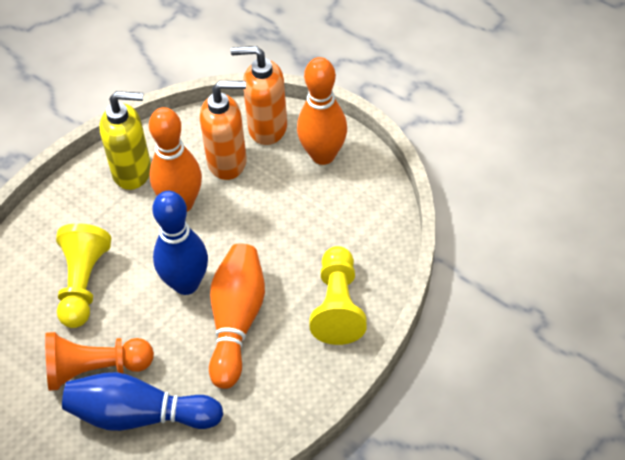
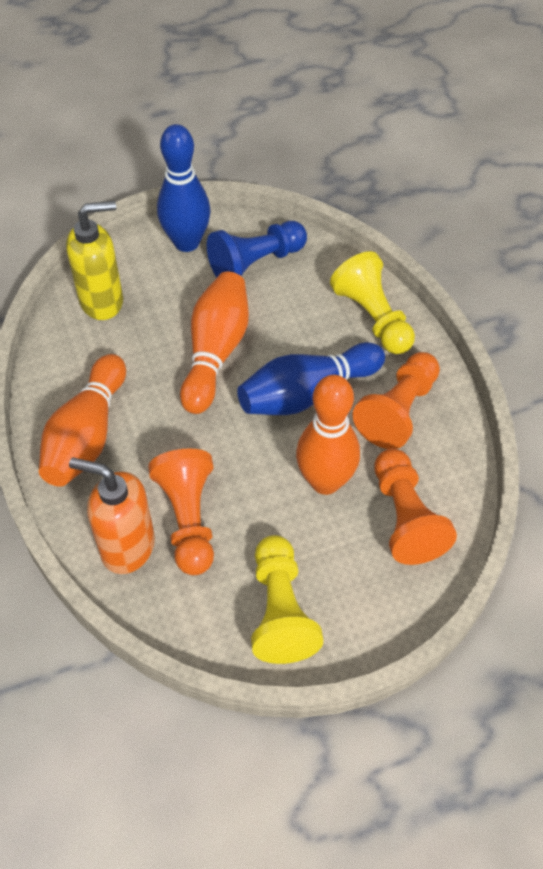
blue pawn: none = 0 -> [207,221,307,278] = 1
orange pawn: [45,332,154,391] = 1 -> [148,449,214,575] [353,352,440,449] [374,449,457,565] = 3
orange soap dispenser: [200,81,247,180] [231,46,287,145] = 2 -> [69,458,155,574] = 1

